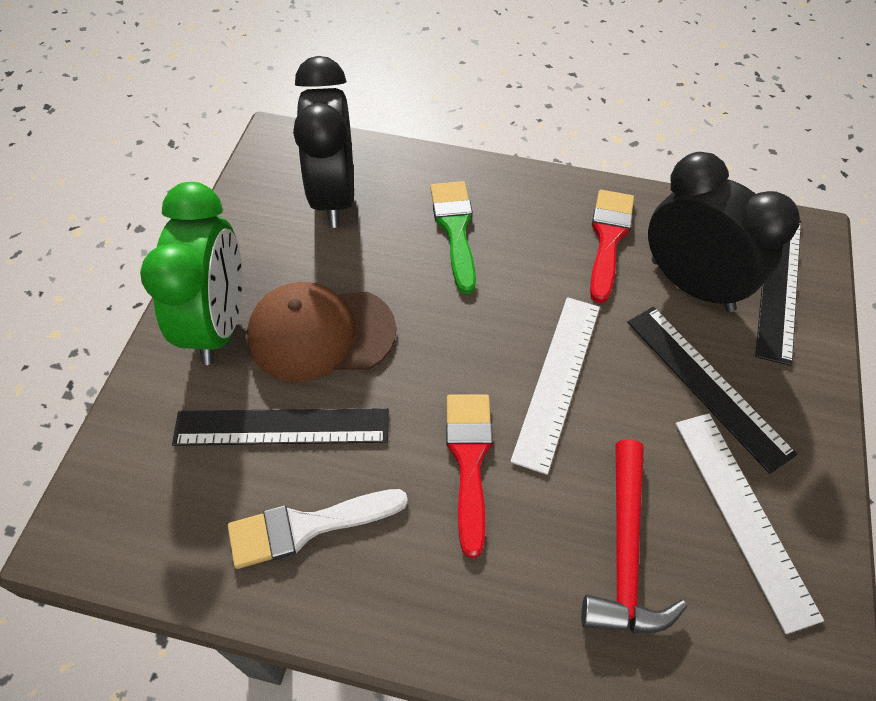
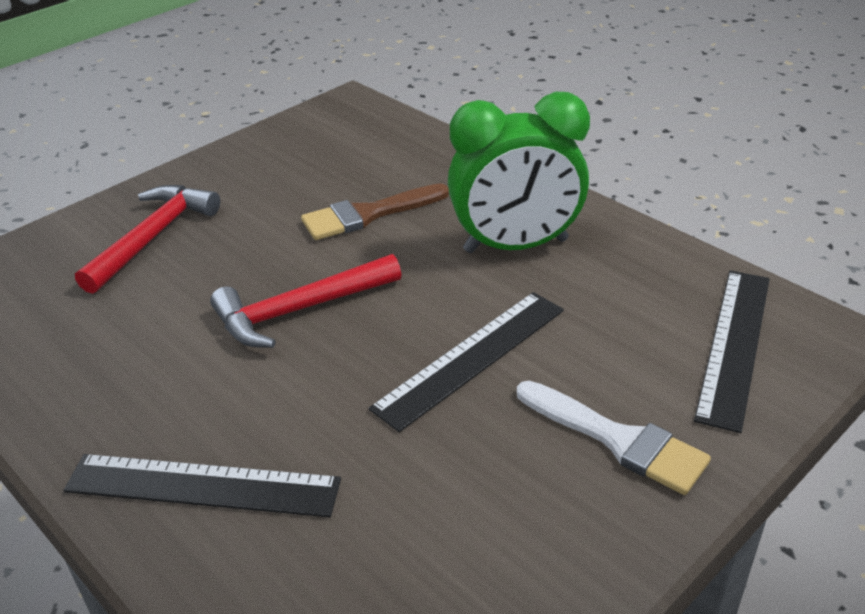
black clock: [293,56,354,228] [648,152,800,312] = 2 -> none = 0
brown brush: none = 0 -> [301,183,449,240] = 1
brown cap: [247,282,396,382] = 1 -> none = 0
green brush: [430,181,476,294] = 1 -> none = 0
red brush: [446,395,493,558] [590,190,634,303] = 2 -> none = 0
red hammer: [581,439,687,633] = 1 -> [75,185,220,294] [210,254,402,348] = 2
white ruler: [510,297,600,475] [675,413,824,634] = 2 -> none = 0

